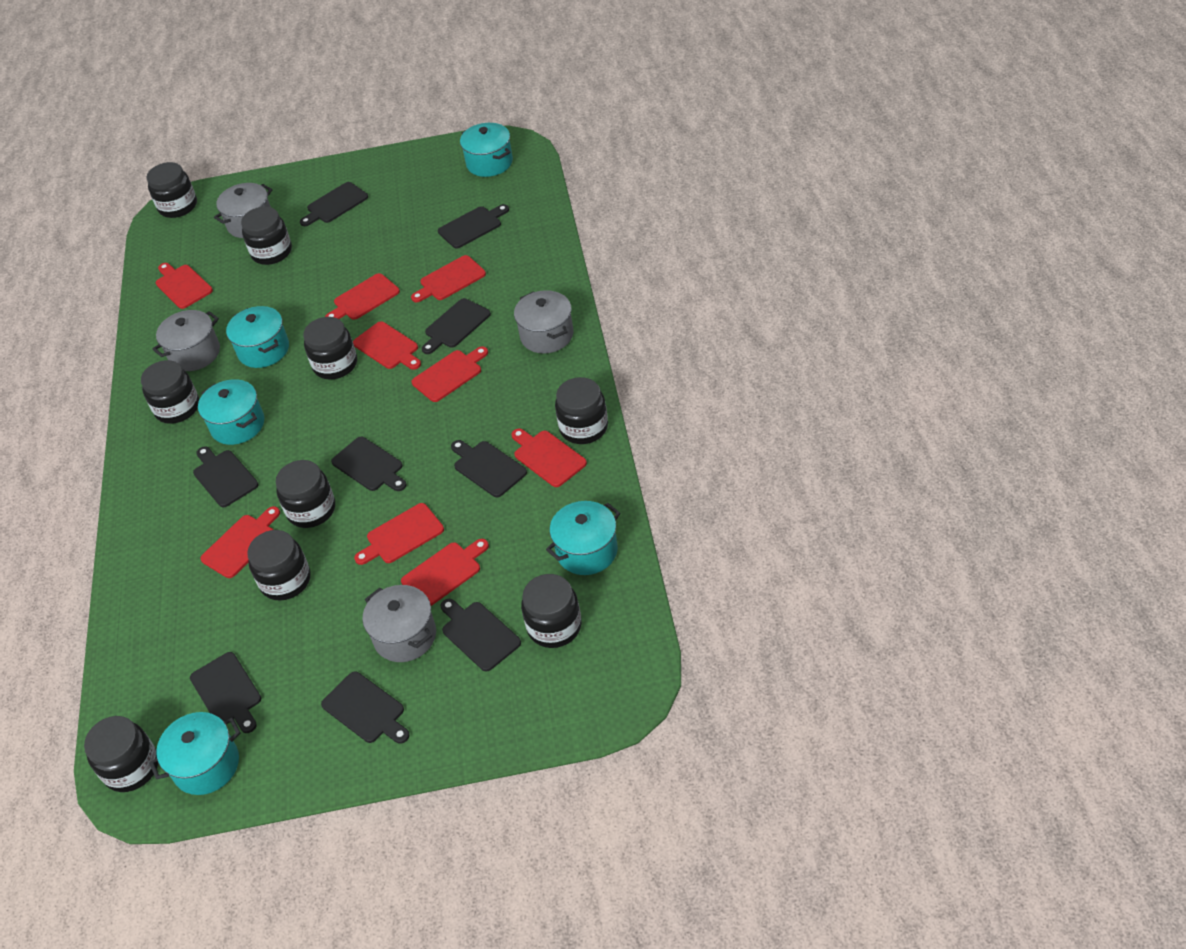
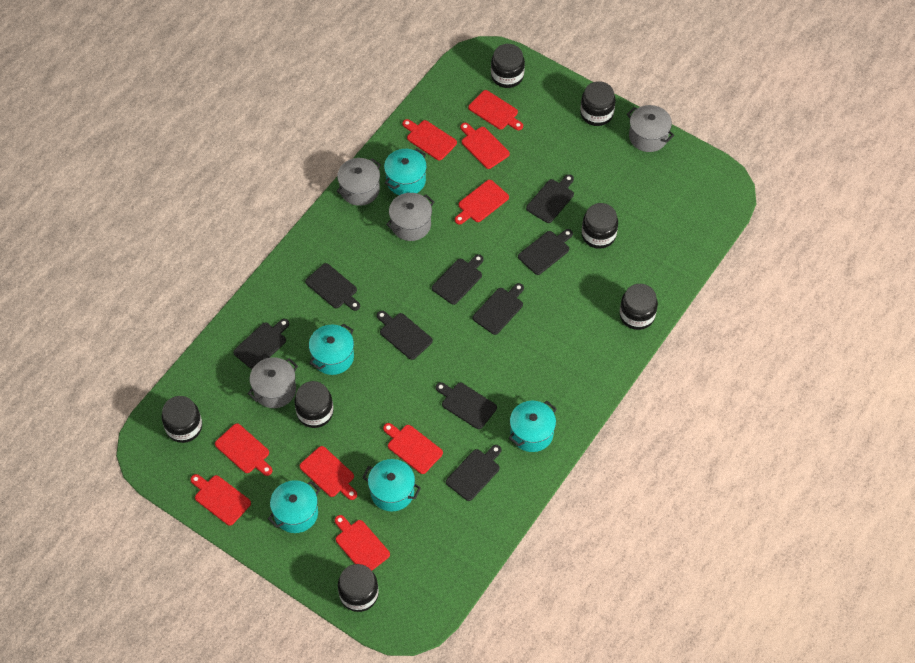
black jar: [84,716,158,792] [141,360,199,424] [146,162,197,218] [241,207,292,265] [247,530,311,600] [276,460,335,528] [303,317,357,379] [521,574,581,648] [555,377,608,444] = 9 -> [162,396,202,443] [295,381,333,428] [338,564,378,612] [491,44,525,88] [580,81,615,126] [582,203,618,249] [620,284,658,330] = 7

